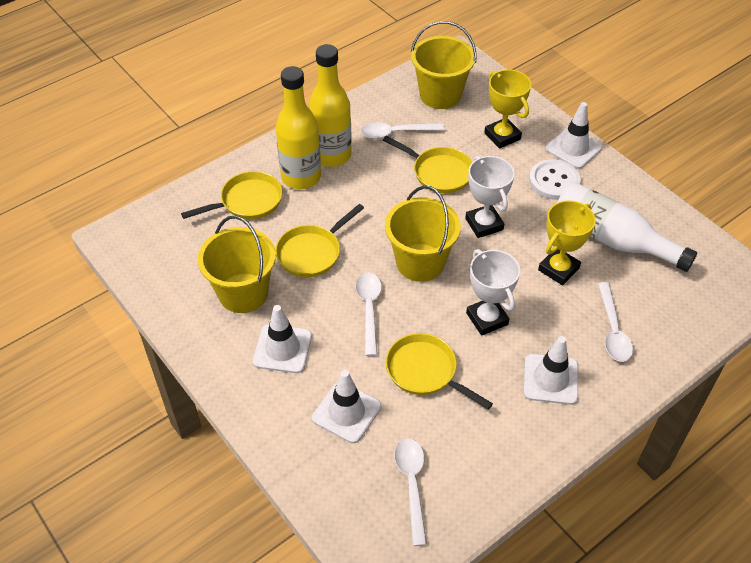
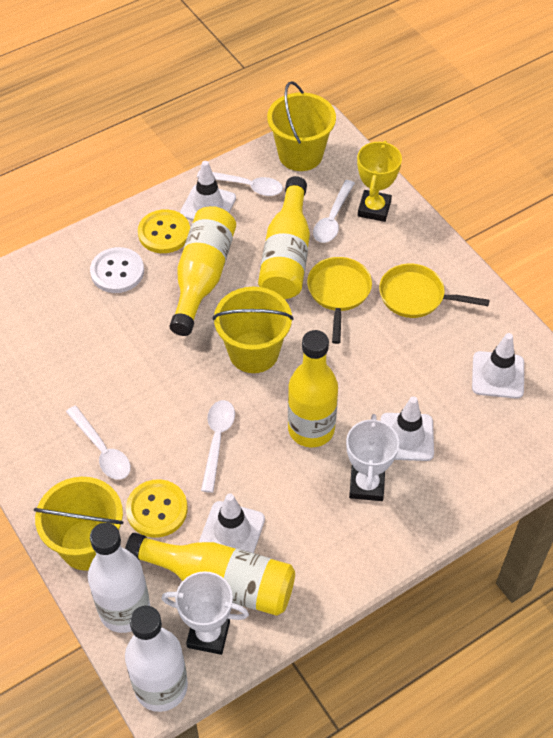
white bottle: [557,182,697,272] = 1 -> [88,523,150,633] [125,606,188,712] = 2
yellow bottle: [276,66,321,189] [309,44,352,167] = 2 -> [125,533,295,616] [170,206,236,336] [258,176,310,299] [288,330,338,447] = 4
yellow button: none = 0 -> [126,479,188,538] [138,209,190,253] = 2
yellow pan: [181,171,282,219] [275,204,364,277] [383,136,472,193] [386,333,493,410] = 4 -> [307,257,372,344] [379,264,490,318] = 2
yellow trophy: [484,69,531,149] [538,200,596,285] = 2 -> [357,141,402,222] = 1

